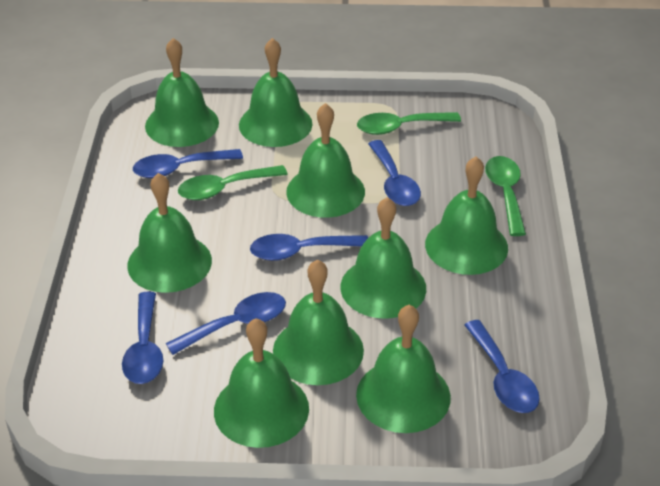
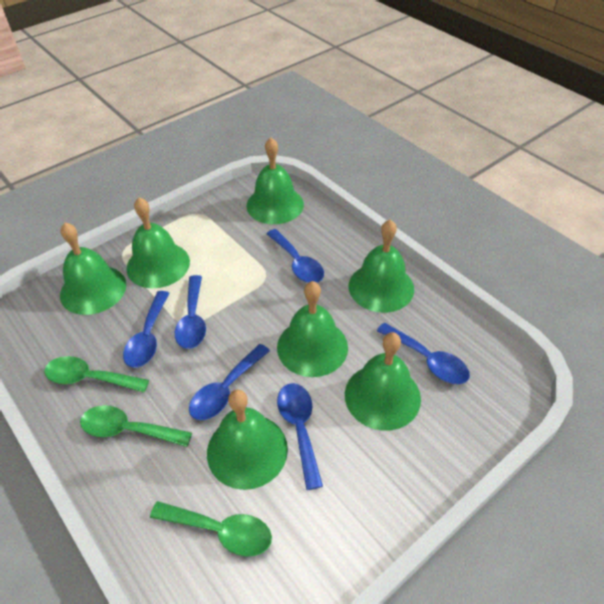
green bell: [127,173,212,293] [145,38,219,147] [214,318,309,448] [239,38,313,147] [273,260,364,385] [286,103,365,218] [340,197,426,319] [356,305,451,433] [425,157,508,275] = 9 -> [60,223,126,315] [126,197,190,288] [207,390,288,490] [246,137,304,224] [277,281,348,377] [345,332,421,431] [348,220,414,313] = 7

